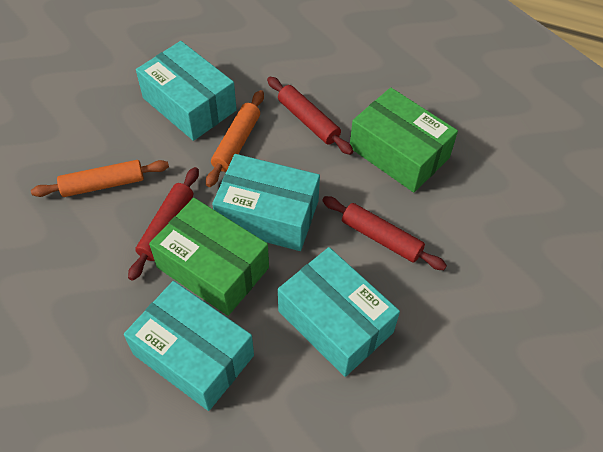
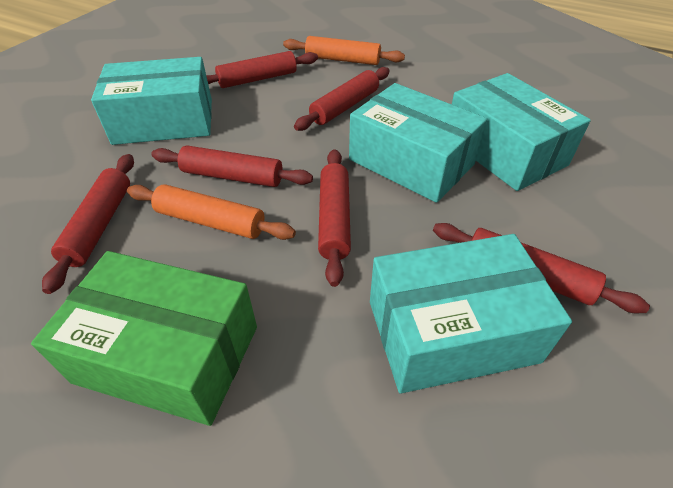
green box: [149,198,269,316] [350,87,458,193] = 2 -> [31,251,257,426] = 1
red rolling pin: [128,167,199,281] [267,77,353,155] [322,196,447,270] = 3 -> [42,154,134,294] [151,145,313,187] [206,51,318,88] [294,67,390,131] [318,149,351,287] [433,223,650,313] = 6

